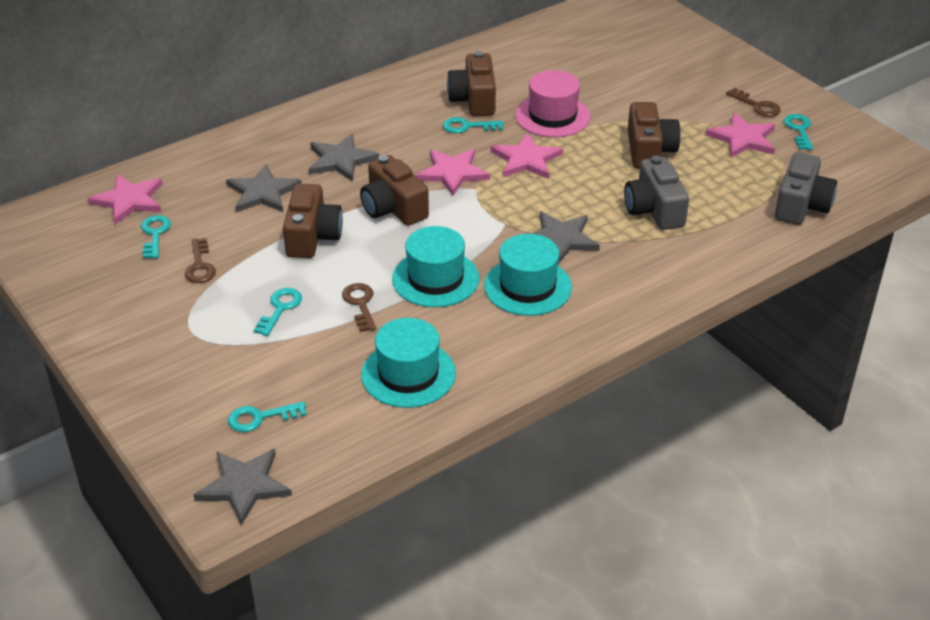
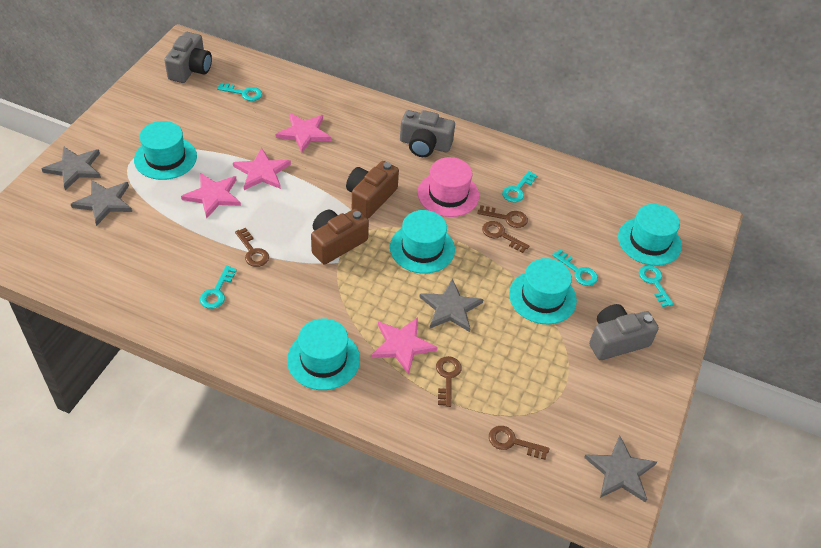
brown camera: [283,184,343,258] [360,155,429,226] [447,51,496,116] [628,102,681,169] = 4 -> [311,209,369,264] [346,161,399,218] = 2
brown key: [185,238,216,283] [342,283,376,332] [726,88,781,117] = 3 -> [235,228,269,267] [436,356,461,407] [477,205,528,228] [482,221,529,253] [489,426,549,460] = 5
grey camera: [624,156,689,230] [775,152,837,225] = 2 -> [164,32,212,83] [400,110,455,157] [589,304,659,360] = 3
turquoise hat: [361,318,456,408] [392,226,480,307] [484,234,572,316] = 3 -> [134,121,197,180] [287,318,360,390] [390,210,455,274] [509,258,577,324] [618,204,682,266] = 5

